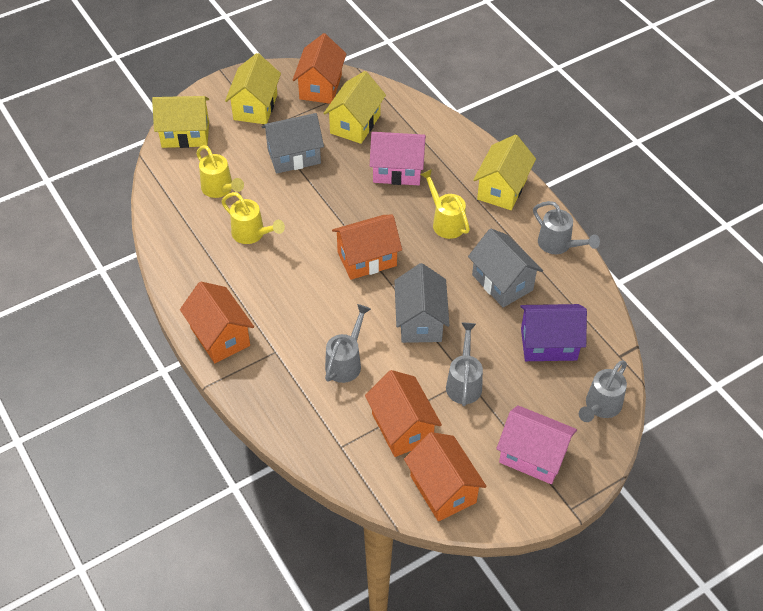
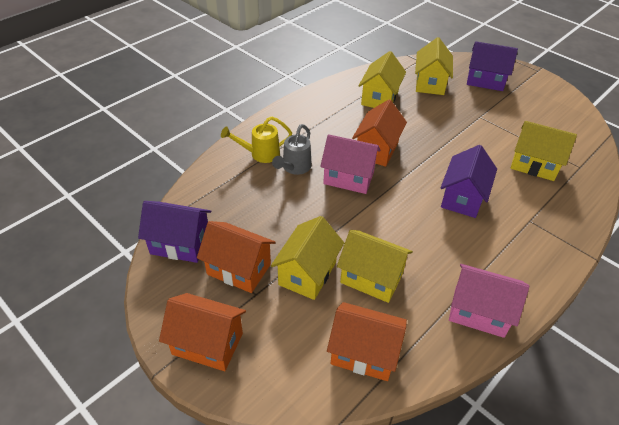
grey house: [262,113,324,173] [395,263,450,343] [468,229,543,307] = 3 -> none = 0
grey watering can: [325,304,371,383] [446,323,483,406] [533,201,600,254] [579,360,627,422] = 4 -> [272,124,312,175] = 1
orange house: [180,282,254,363] [293,33,346,104] [332,215,402,280] [365,370,442,457] [404,432,487,521] = 5 -> [159,293,246,371] [197,221,275,293] [327,302,407,381] [352,100,407,167] = 4
purple house: [520,304,587,361] = 1 -> [138,201,211,263] [441,145,497,218] [467,41,518,91] = 3
yellow house: [152,96,209,148] [225,53,281,124] [323,71,386,144] [473,135,536,210] = 4 -> [271,216,344,300] [337,230,413,303] [358,51,406,108] [415,37,453,95] [511,121,577,181] = 5
yellow watering can: [196,145,244,198] [221,192,285,244] [420,169,470,239] = 3 -> [221,116,292,163] = 1

